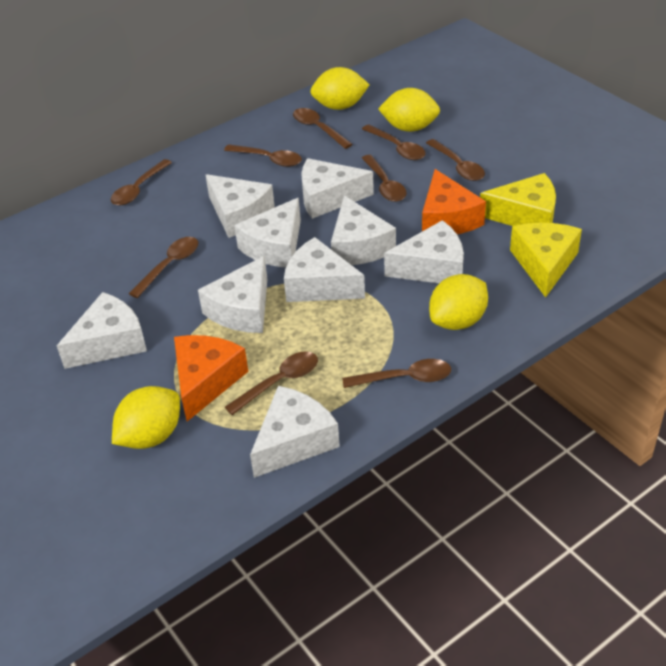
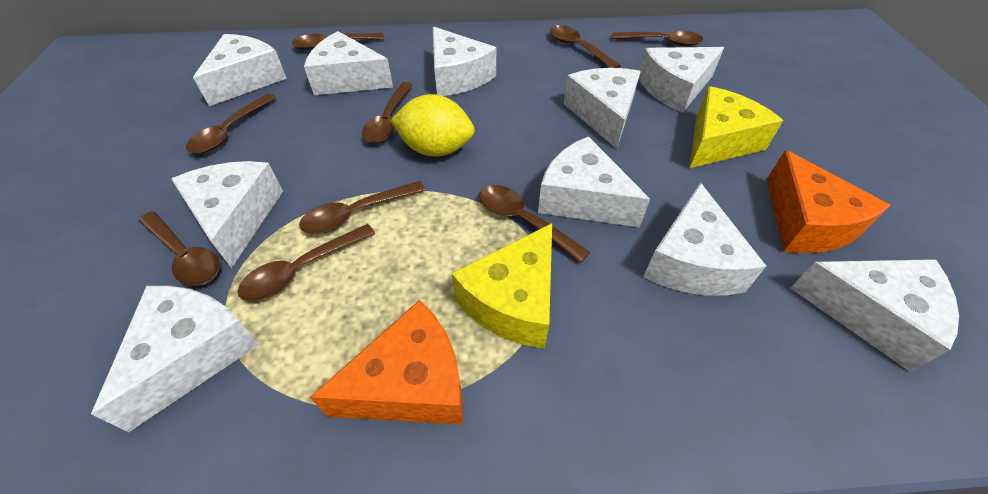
white cheese: [57,292,147,369] [198,256,267,333] [206,174,275,238] [234,198,301,267] [250,386,340,478] [284,237,365,302] [301,158,374,219] [331,195,396,265] [384,220,464,283] = 9 -> [91,286,260,432] [172,161,283,268] [193,34,287,106] [304,31,393,95] [433,27,496,96] [538,136,650,228] [564,68,641,149] [639,47,724,113] [643,183,766,296] [790,259,959,372] = 10
yellow lemon: [112,386,180,449] [310,67,370,110] [378,88,440,132] [429,274,488,330] = 4 -> [391,94,475,157] = 1

